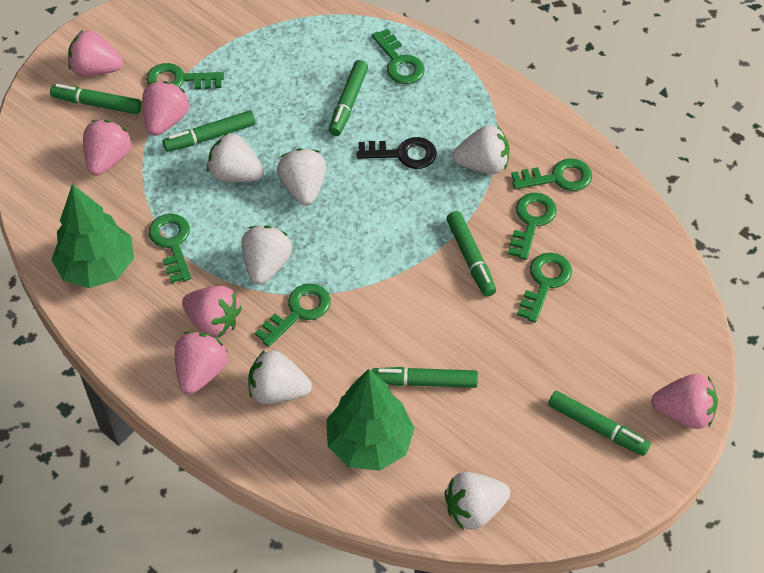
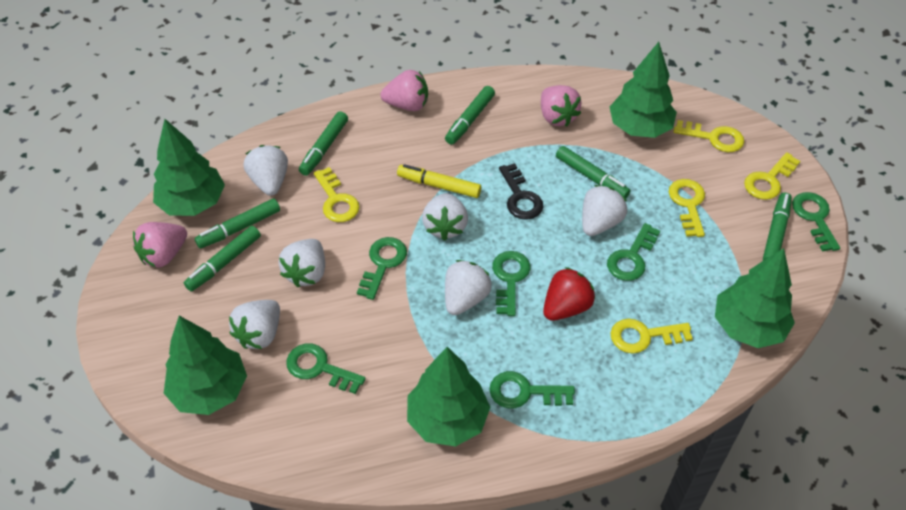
green key: [146,63,224,89] [149,214,191,283] [255,283,331,347] [372,29,425,84] [508,193,557,260] [511,158,592,191] [517,253,572,323] = 7 -> [286,343,366,394] [357,237,407,300] [489,371,575,408] [492,251,530,316] [607,223,660,281] [792,192,840,252] = 6
green tree: [52,184,134,288] [326,369,415,471] = 2 -> [153,119,225,216] [164,316,247,415] [407,347,490,447] [609,42,677,138] [715,248,795,348] = 5
pink strawberry: [68,30,123,76] [83,120,131,176] [142,81,190,136] [175,332,228,394] [182,286,242,338] [651,374,718,429] = 6 -> [133,222,187,268] [381,70,428,111] [541,85,582,127] = 3
red strawberry: none = 0 -> [543,267,595,321] = 1
yellow key: none = 0 -> [314,167,360,222] [611,319,693,354] [669,179,705,237] [673,120,744,152] [744,152,800,200] = 5
yellow marker: none = 0 -> [397,164,481,198] = 1

